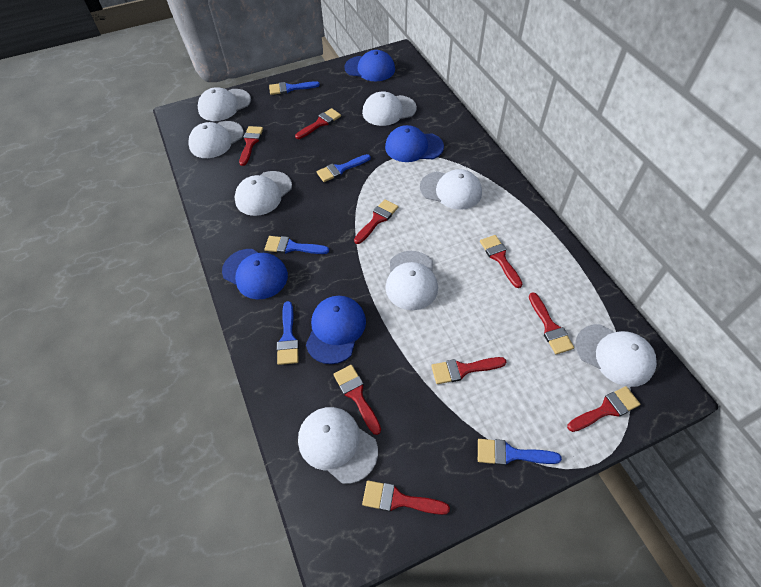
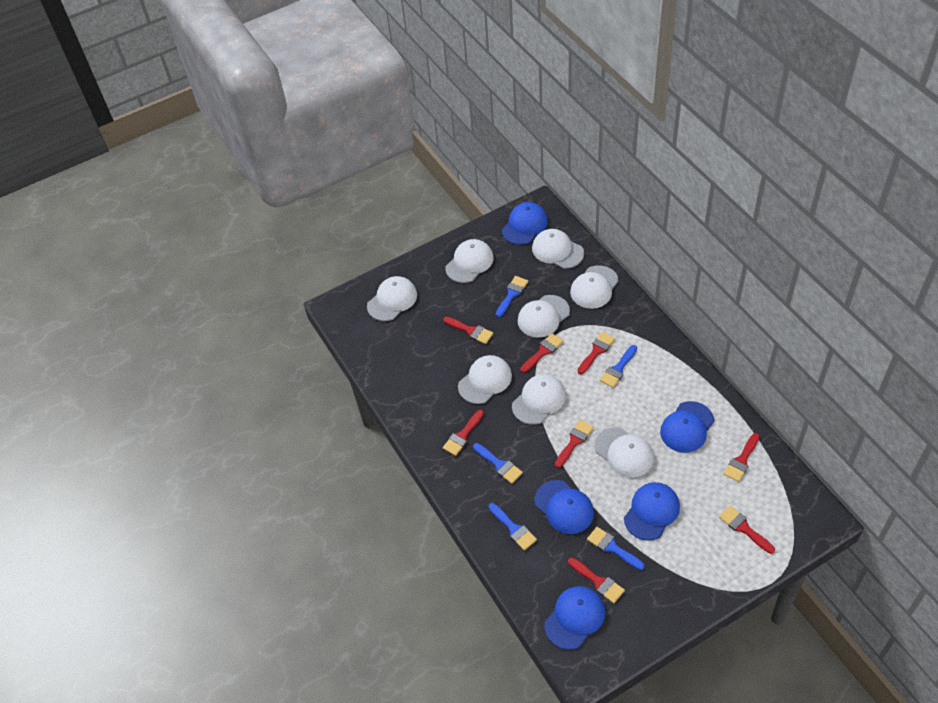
blue cap: [222,249,288,300] [306,296,366,364] [344,50,395,81] [385,125,444,162] = 4 -> [502,202,548,245] [534,480,594,534] [545,586,605,650] [624,482,680,541] [660,401,714,453] = 5
red brush: [239,126,263,166] [295,108,341,139] [333,365,381,435] [354,199,398,244] [362,480,450,515] [431,357,506,384] [480,235,522,288] [529,293,574,354] [567,386,640,432] = 9 -> [443,317,493,344] [443,410,484,456] [520,333,564,373] [555,420,594,468] [568,557,625,603] [578,332,615,374] [719,506,775,554] [724,433,760,482] = 8

